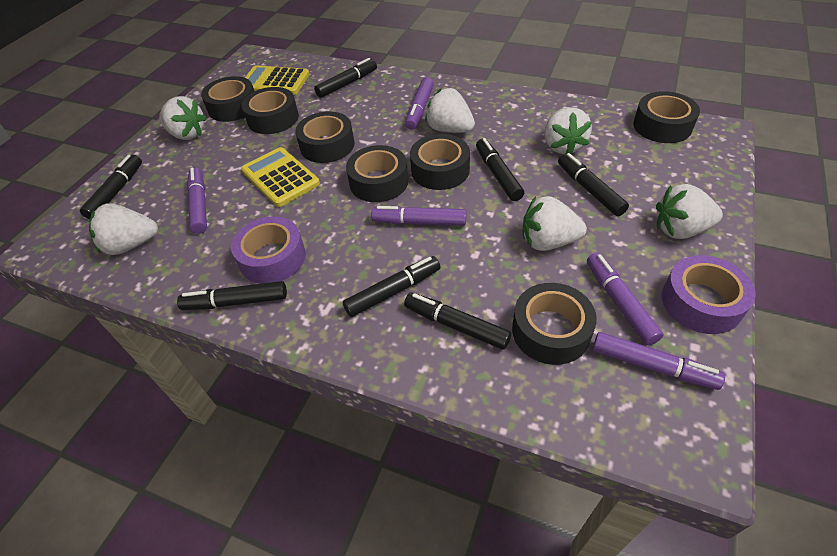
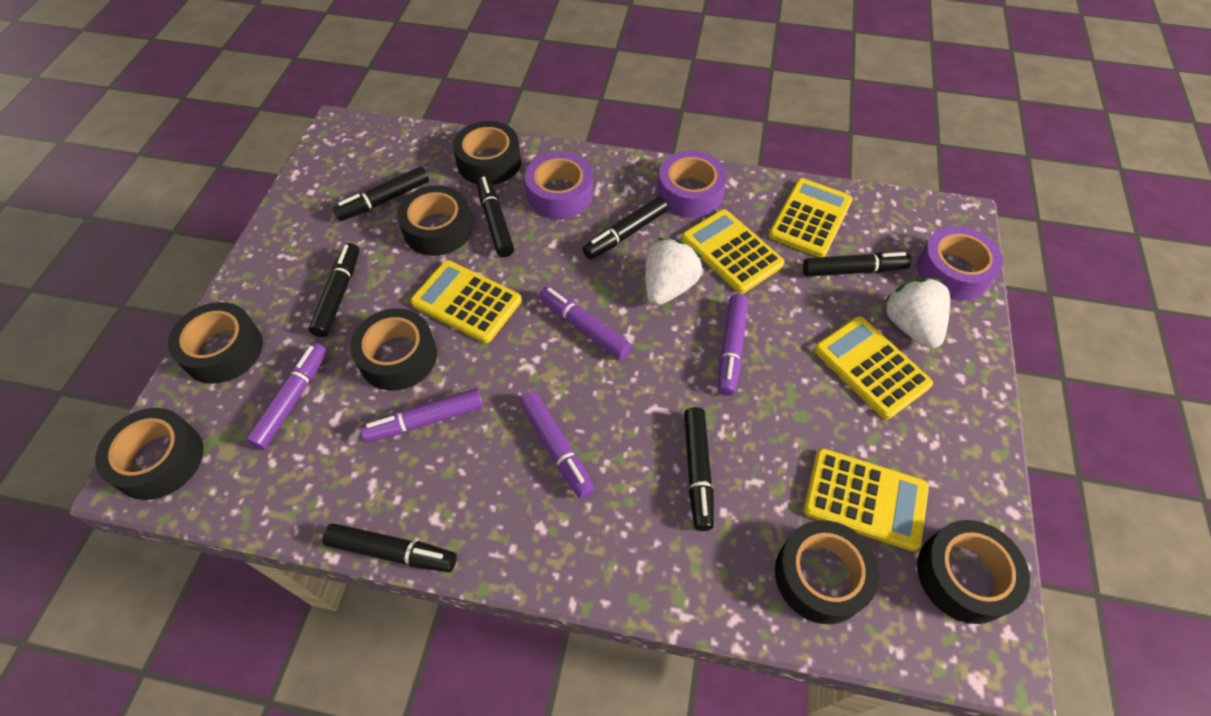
purple tape: [231,217,306,284] [662,255,756,334] = 2 -> [525,152,593,219] [657,151,727,218] [917,226,1003,300] = 3
white strawberry: [89,203,158,255] [159,96,207,140] [425,88,475,133] [522,196,587,251] [544,107,592,154] [656,184,723,239] = 6 -> [645,238,702,305] [884,278,950,348] = 2
yellow calculator: [241,147,320,207] [245,65,310,95] = 2 -> [410,260,522,343] [682,209,785,294] [769,178,853,257] [803,448,929,551] [814,316,933,420] = 5

